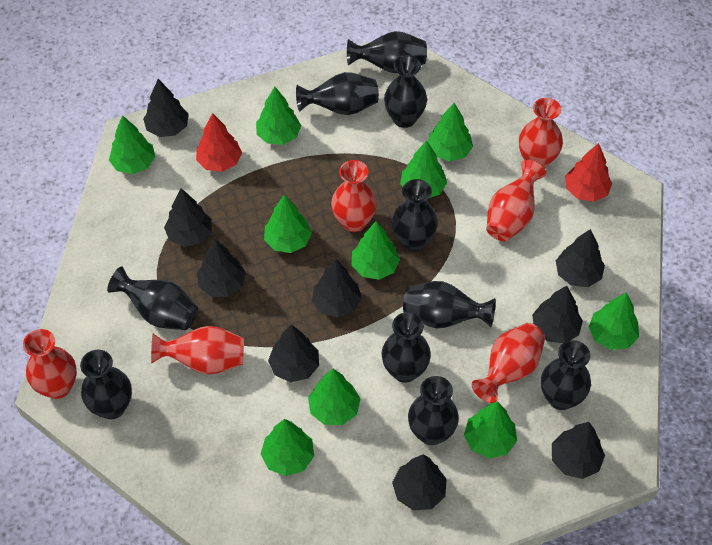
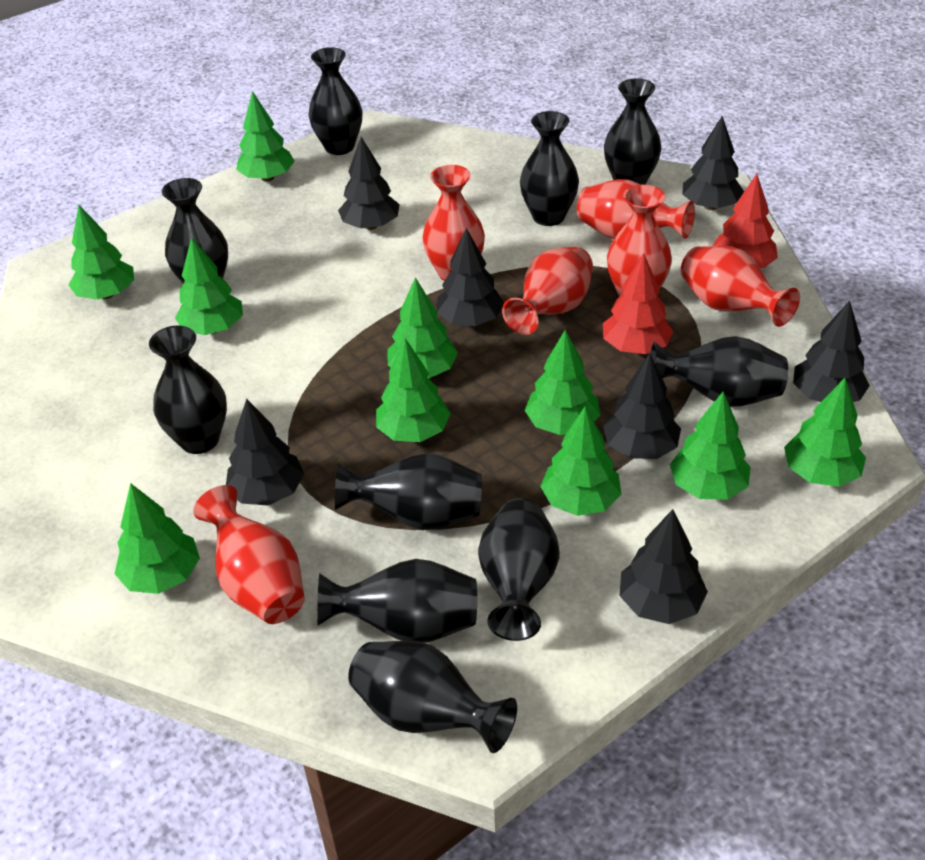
black tree: [143,79,189,137] [164,188,212,247] [197,240,246,297] [268,324,319,382] [312,259,362,317] [392,455,446,510] [532,286,583,343] [552,422,605,479] [556,229,605,287] = 9 -> [226,399,304,505] [338,137,400,230] [437,228,504,326] [603,353,681,459] [620,509,708,624] [682,116,744,210] [793,301,870,402] = 7

